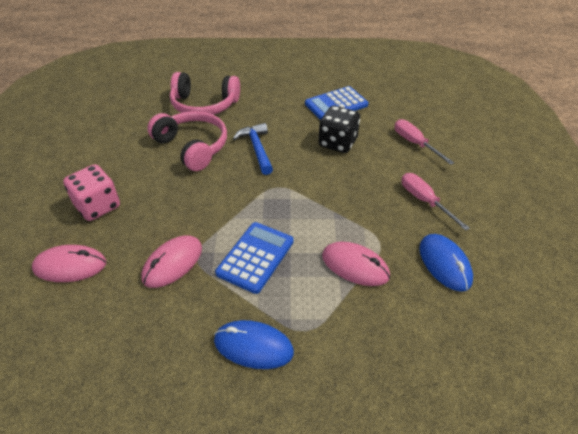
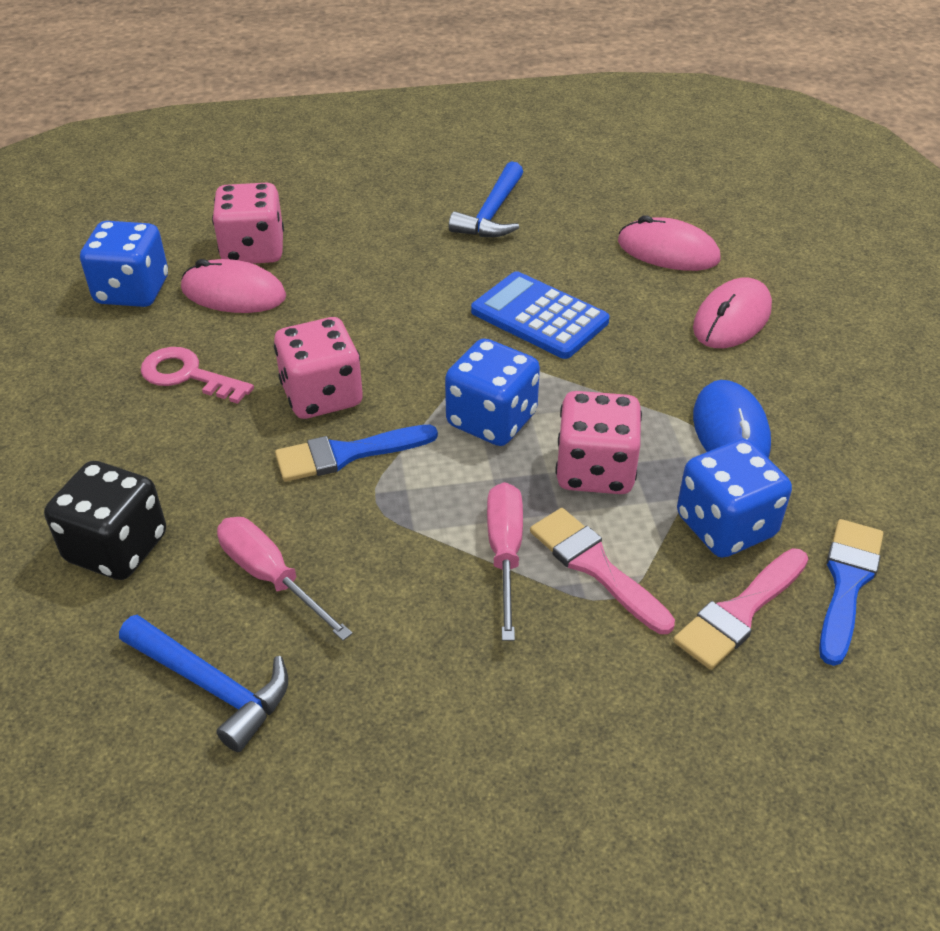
blue brush: none = 0 -> [275,425,438,482] [819,519,883,666] = 2
blue calculator: [215,222,294,294] [305,86,368,120] = 2 -> [471,271,609,359] = 1
blue dice: none = 0 -> [80,221,168,307] [445,339,540,446] [677,439,792,558] = 3
blue hammer: [233,123,273,175] = 1 -> [119,615,288,752] [449,161,523,237] = 2
blue mouse: [214,320,294,369] [419,234,473,292] = 2 -> [693,380,771,458] = 1
pink brush: none = 0 -> [530,508,675,634] [673,548,808,670] = 2
pink dice: [63,164,120,221] = 1 -> [212,183,284,264] [274,317,363,419] [556,391,642,494] = 3
pink headphones: [147,111,227,171] [170,72,240,115] = 2 -> none = 0
pink key: none = 0 -> [141,347,254,404] = 1

